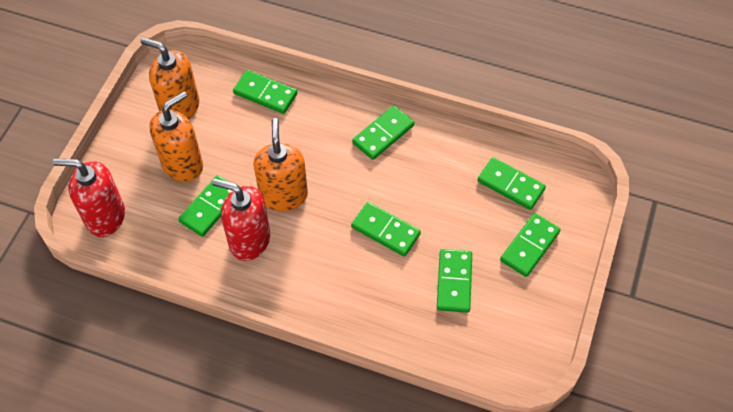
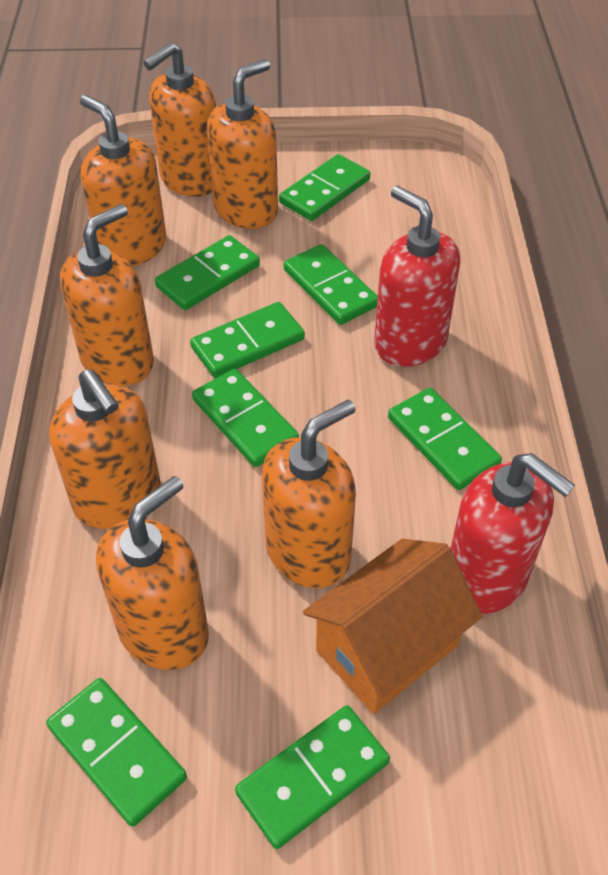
green domino: [178,175,233,237] [233,70,297,114] [351,202,421,257] [352,106,414,160] [437,249,472,313] [477,157,546,210] [500,213,561,277] = 7 -> [46,678,187,827] [155,235,260,310] [190,302,305,378] [192,369,299,467] [235,705,390,849] [279,154,370,221] [284,244,378,325] [388,388,502,490] = 8
orange house: none = 0 -> [303,539,483,714] = 1
orange soap dispenser: [141,38,199,119] [149,91,203,182] [253,118,308,211] = 3 -> [49,369,161,529] [60,204,154,386] [80,95,166,266] [96,476,209,670] [143,42,216,197] [207,59,278,229] [262,399,356,588] = 7

